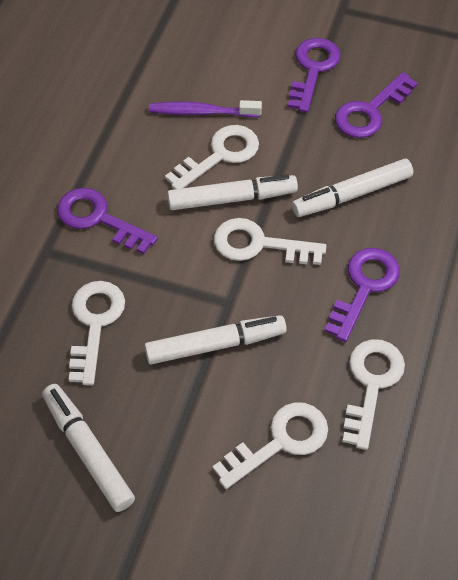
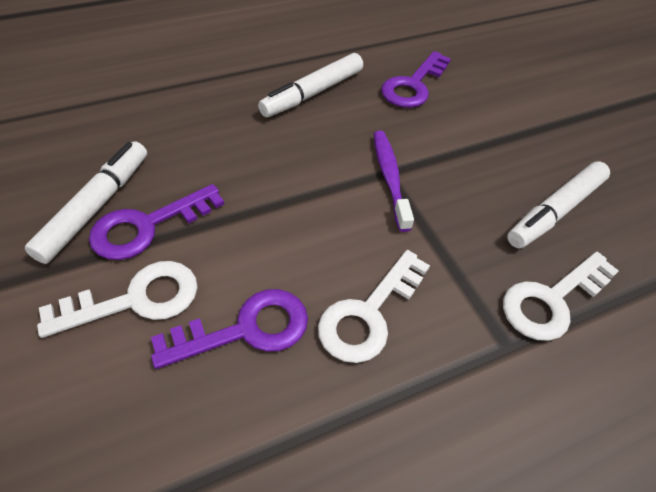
purple key: [57,188,158,254] [288,38,341,113] [325,248,400,342] [335,72,418,138] = 4 -> [89,184,224,260] [151,289,308,369] [381,51,451,108] = 3
white key: [69,281,125,385] [165,125,259,189] [212,402,328,489] [214,218,326,265] [342,339,405,450] = 5 -> [37,261,198,338] [318,250,430,363] [503,252,619,341] = 3
white marker: [42,384,135,512] [144,315,287,364] [167,175,298,210] [292,158,413,217] = 4 -> [25,141,147,264] [258,53,363,117] [507,161,610,248] = 3

